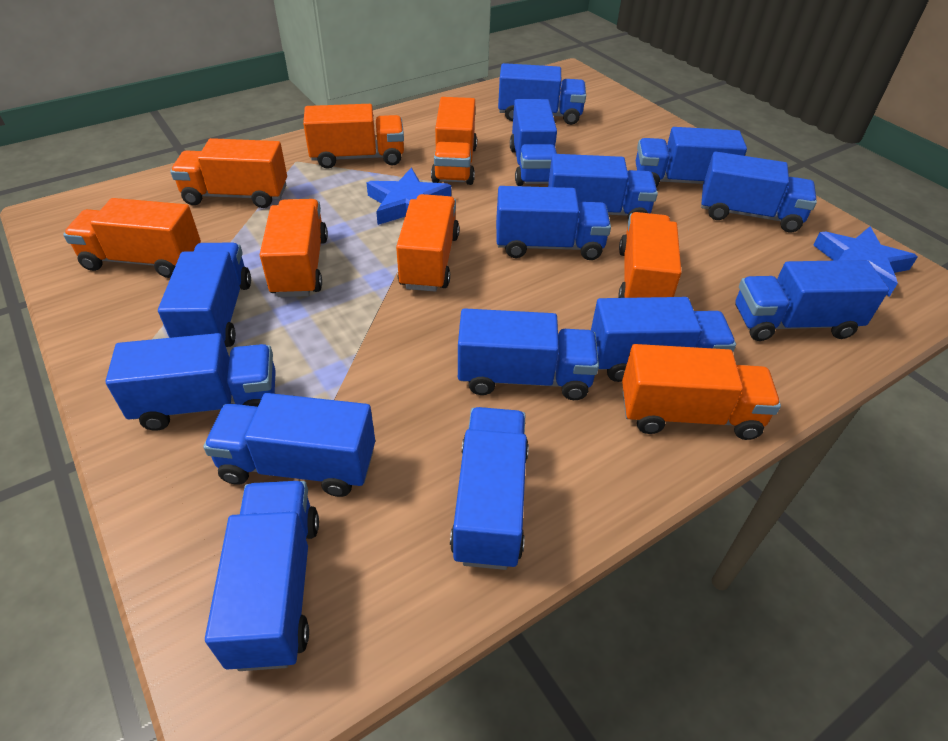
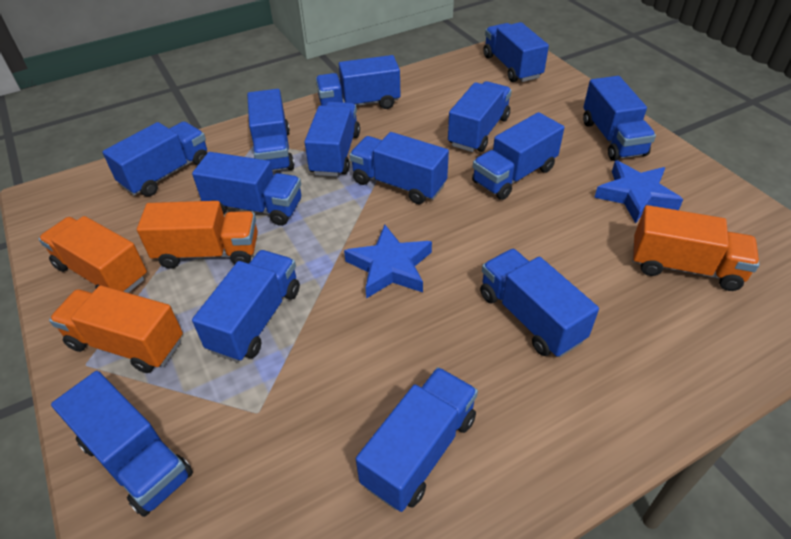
orange truck: [63,198,201,278] [170,138,287,208] [260,199,328,297] [303,104,404,169] [396,194,459,292] [431,97,477,185] [618,212,682,298] [622,344,781,440] = 8 -> [39,216,147,293] [49,285,183,373] [137,201,258,269] [633,205,760,291] = 4

